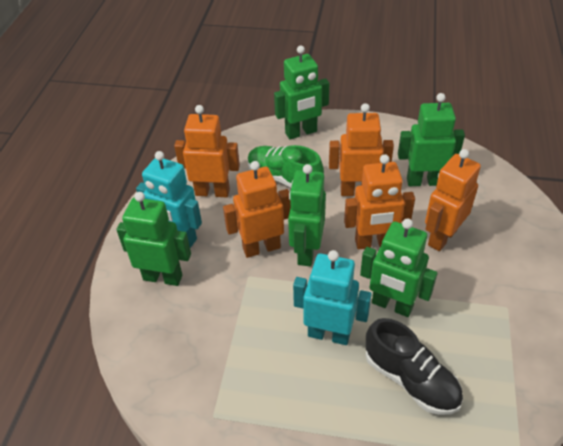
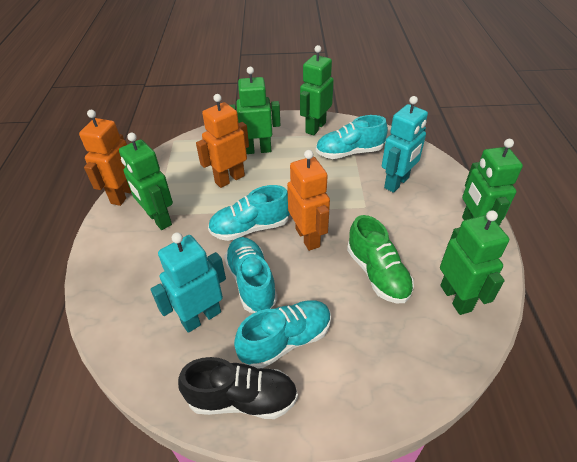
orange robot: [174,105,240,197] [223,161,291,258] [329,103,394,196] [344,154,415,249] [425,149,481,251] = 5 -> [79,110,131,206] [196,94,249,188] [287,150,330,251] = 3
turquoise shoe: none = 0 -> [208,185,290,241] [224,237,278,313] [234,300,331,369] [316,115,388,159] = 4

